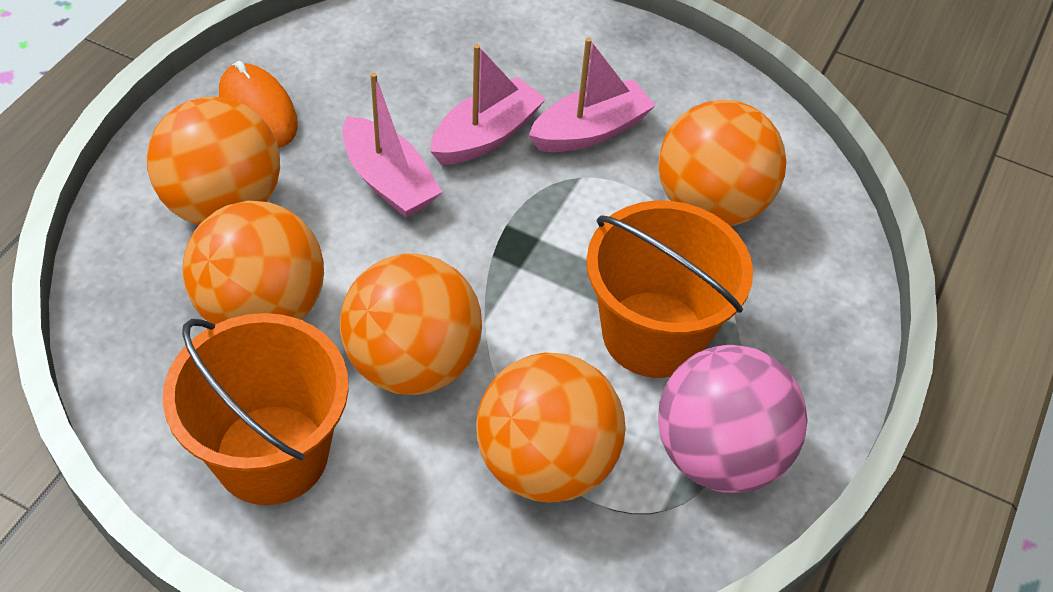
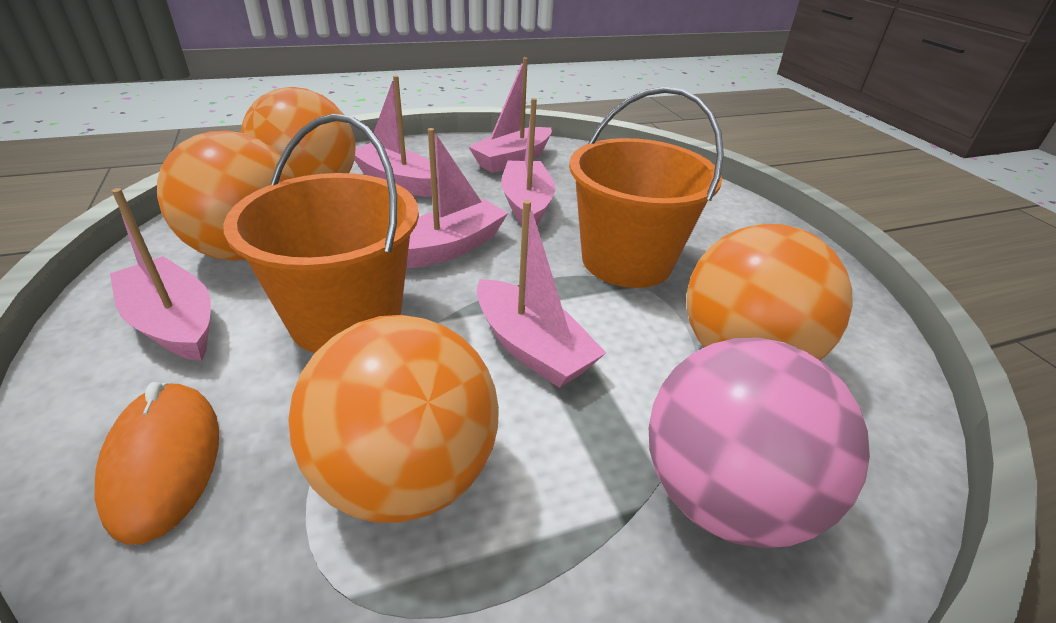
orange ball: [147,97,280,225] [183,201,324,324] [340,254,482,395] [476,353,626,503] [658,100,786,226] = 5 -> [157,131,295,261] [241,87,356,178] [288,315,499,523] [687,224,853,360] = 4
pink boat: [342,72,442,218] [430,44,546,165] [529,37,656,152] = 3 -> [110,188,211,361] [354,76,437,197] [406,128,508,268] [469,57,552,173] [476,200,606,388] [501,98,555,226] = 6

